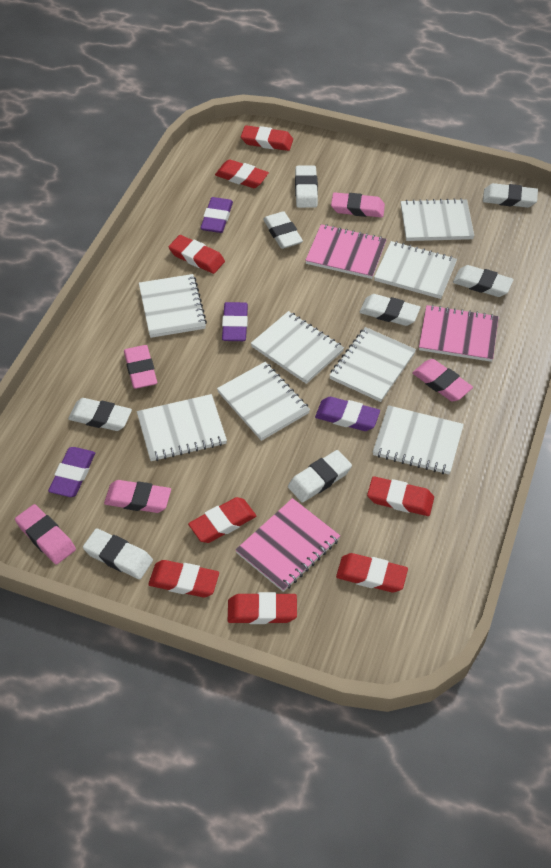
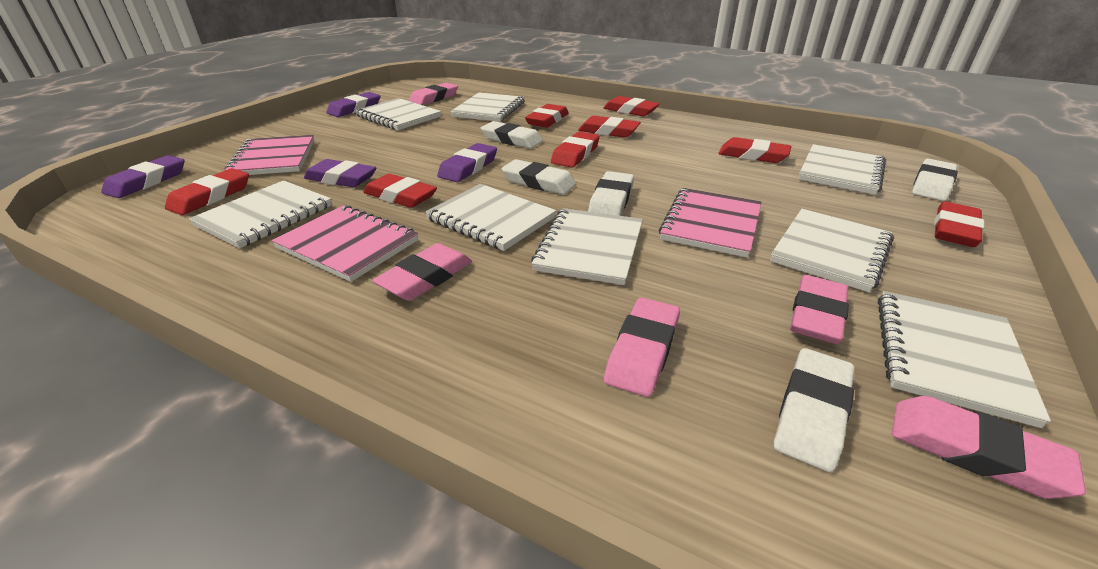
white eraser: [68,398,132,431] [83,528,153,579] [263,211,303,249] [288,450,352,503] [295,165,318,208] [360,294,421,326] [453,265,514,297] [483,183,538,208] = 8 -> [480,121,543,149] [501,159,576,195] [588,171,634,216] [773,348,854,472] [912,159,958,201] = 5

